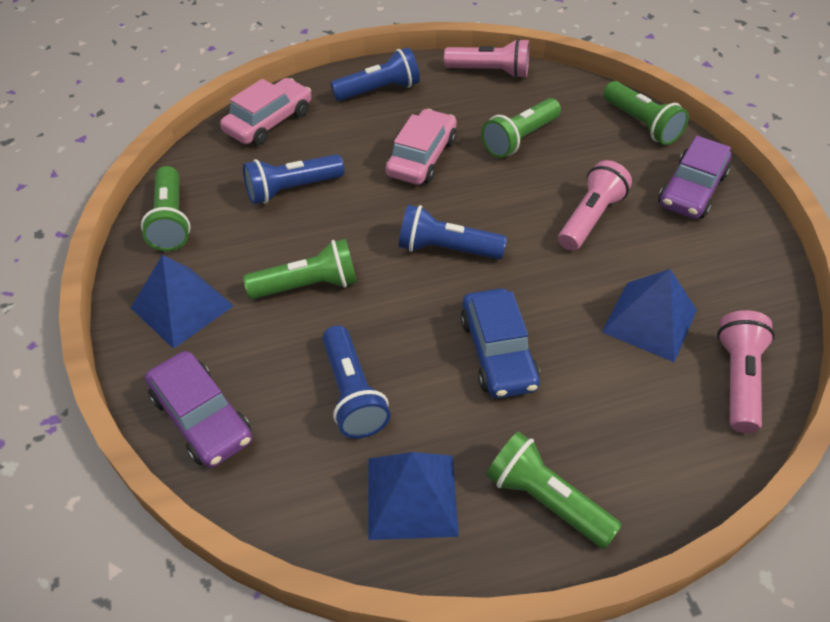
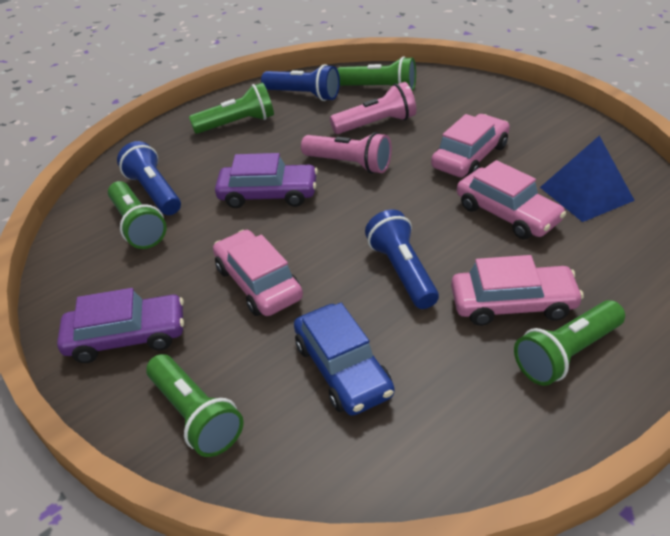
blue flashlight: [243,154,345,204] [322,326,391,439] [330,47,420,101] [399,205,507,260] = 4 -> [117,141,181,215] [261,64,340,101] [365,209,439,309] = 3
blue pyramid: [131,254,234,349] [369,452,459,540] [602,269,697,362] = 3 -> [540,136,635,222] = 1
pink car: [220,78,311,146] [386,109,457,185] = 2 -> [213,230,303,316] [431,114,510,177] [451,255,584,326] [457,160,566,239] = 4
pink flashlight: [444,38,529,78] [558,160,632,251] [717,310,775,433] = 3 -> [301,132,392,174] [330,82,416,134] = 2

